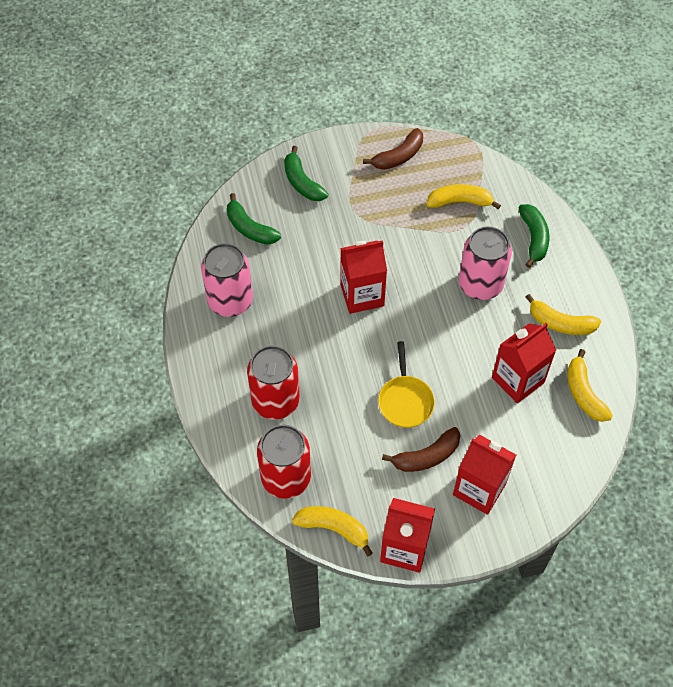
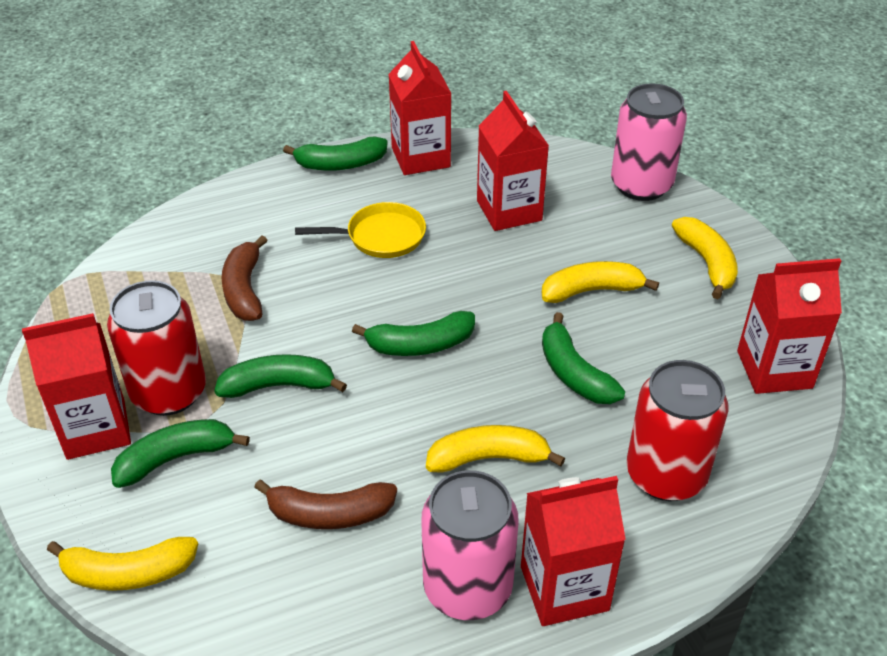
green banana: [227,193,281,245] [284,146,328,201] [519,204,549,268] = 3 -> [111,419,250,488] [214,354,347,398] [283,136,388,171] [352,311,475,356] [542,312,625,404] = 5
red carton: [340,240,387,314] [380,498,435,573] [453,434,516,515] [492,323,556,403] = 4 -> [22,313,131,460] [388,41,452,175] [477,91,549,231] [521,476,626,626] [737,258,842,394] = 5

